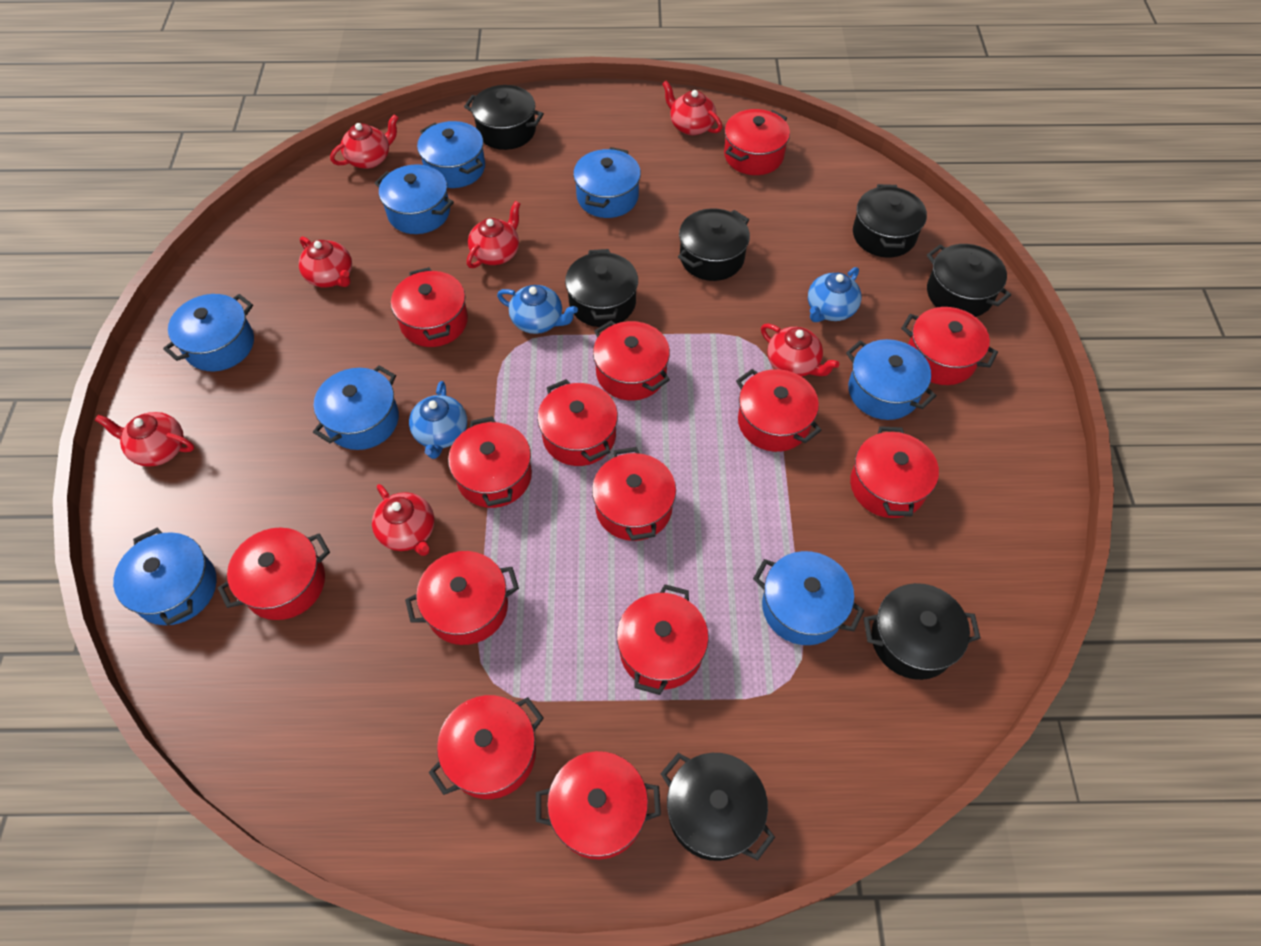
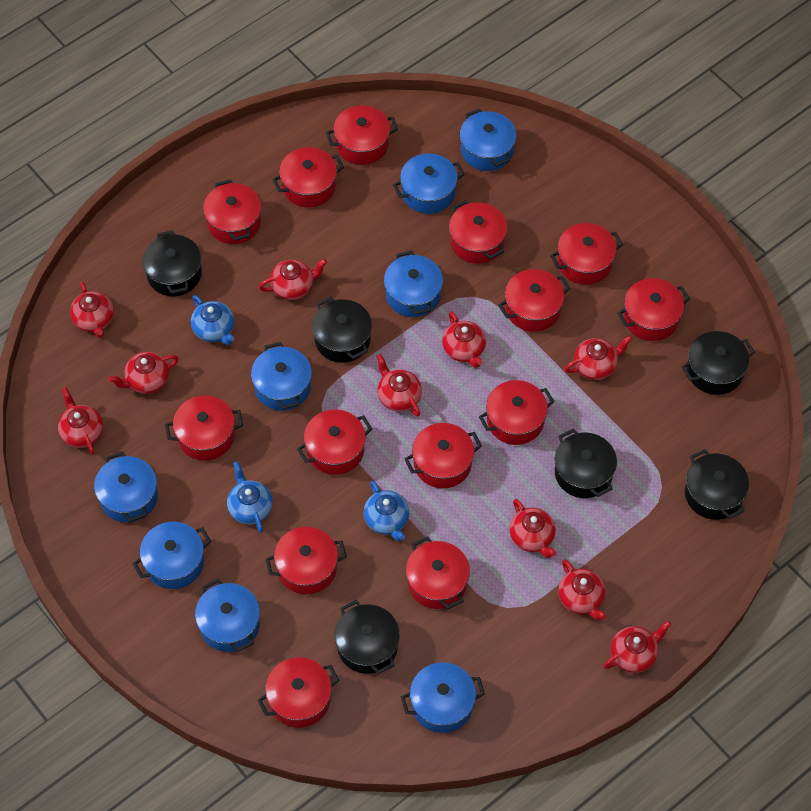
black pot: [464,85,544,150] [565,249,638,327] [660,753,775,861] [678,208,750,281] [853,184,927,258] [863,583,981,680] [927,244,1011,317] = 7 -> [142,230,202,296] [312,296,372,363] [335,600,400,674] [555,428,617,498] [681,331,755,395] [685,449,749,520] = 6
red teapot: [95,412,194,467] [299,236,352,287] [330,114,398,169] [372,484,434,556] [467,201,521,268] [662,81,722,135] [761,323,839,377] = 7 -> [58,387,103,455] [70,282,114,338] [108,352,179,394] [259,259,327,300] [377,354,422,416] [442,312,486,368] [509,499,556,558] [558,560,606,620] [564,336,632,380] [603,621,671,673] = 10

